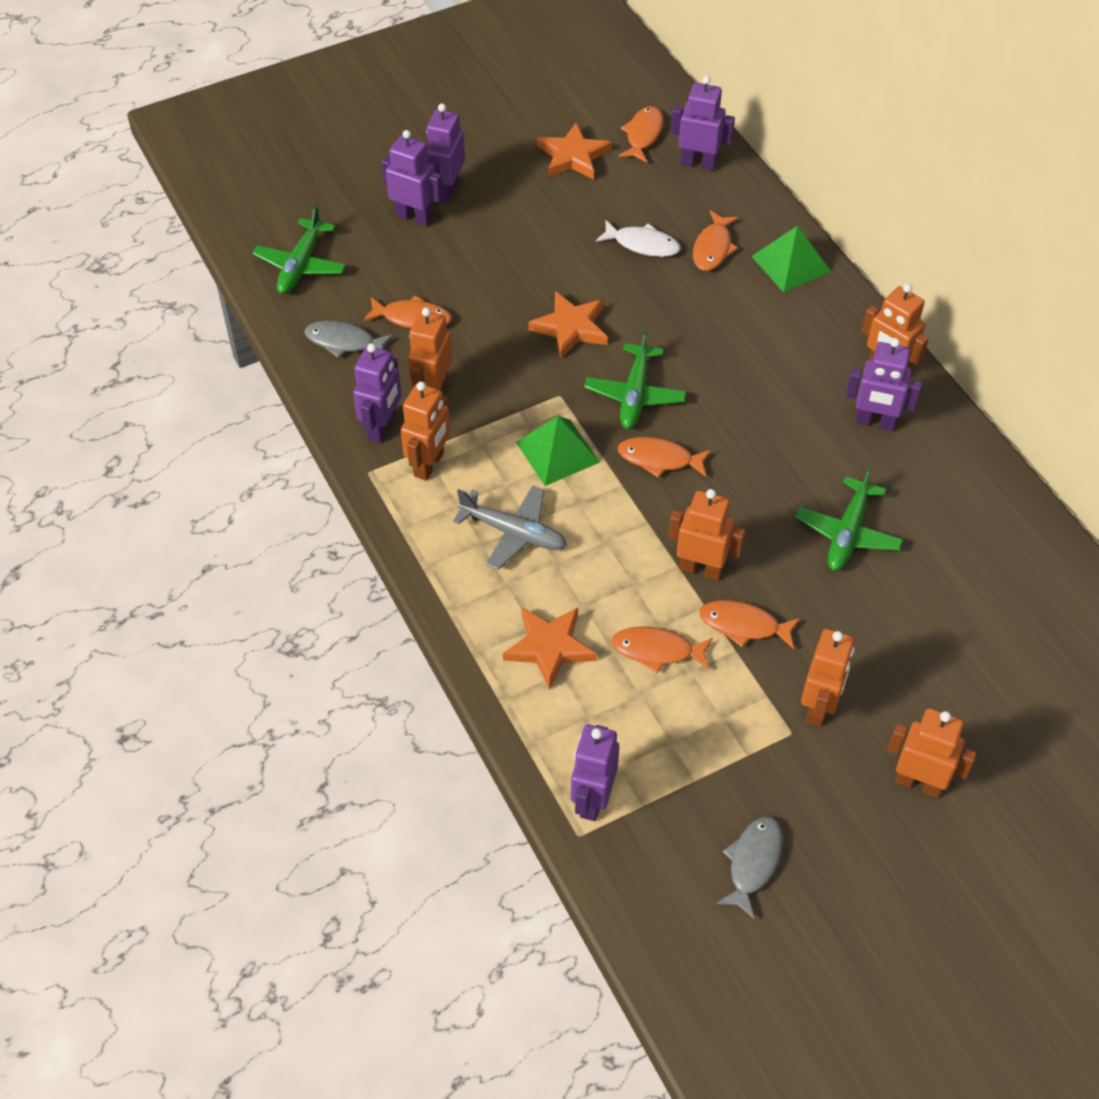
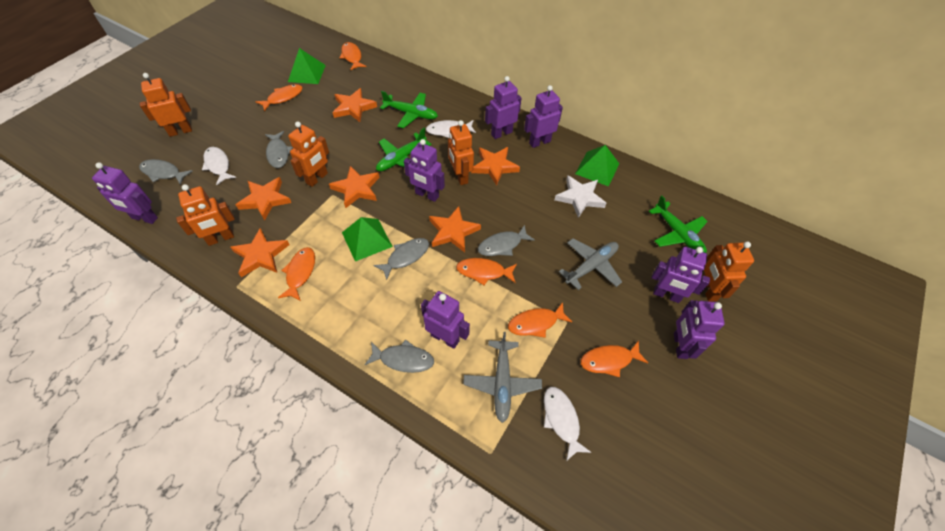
green pyramid: [516,416,600,486] [751,226,831,292] = 2 -> [288,48,326,84] [342,217,393,261] [575,145,619,187] = 3
grey fish: [305,321,394,358] [716,816,783,919] = 2 -> [139,159,193,185] [265,131,293,168] [365,339,434,373] [373,238,429,280] [478,225,535,256] = 5
grey plane: [453,485,567,570] = 1 -> [463,332,542,423] [559,239,622,290] = 2
orange robot: [401,381,450,481] [408,308,452,390] [668,489,745,580] [801,629,855,726] [861,284,929,367] [887,708,977,798] = 6 -> [140,73,192,137] [176,184,235,246] [288,122,329,187] [448,120,474,185] [704,242,754,302] = 5
orange star: [503,607,597,690] [528,291,608,358] [537,122,612,180] = 3 -> [230,228,289,277] [236,177,291,221] [329,166,380,208] [332,88,377,122] [429,206,481,252] [471,147,520,186] = 6
purple robot: [353,343,402,443] [381,130,443,227] [426,103,465,204] [571,725,619,821] [671,76,735,171] [845,338,922,431] = 6 -> [92,162,158,224] [404,139,445,202] [421,291,470,349] [485,76,522,139] [524,85,563,148] [651,247,710,303] [674,300,725,359] = 7
white fish: [596,220,681,257] = 1 -> [202,147,236,185] [426,120,476,138] [544,387,592,461] = 3
white star: none = 0 -> [555,175,607,218] = 1

